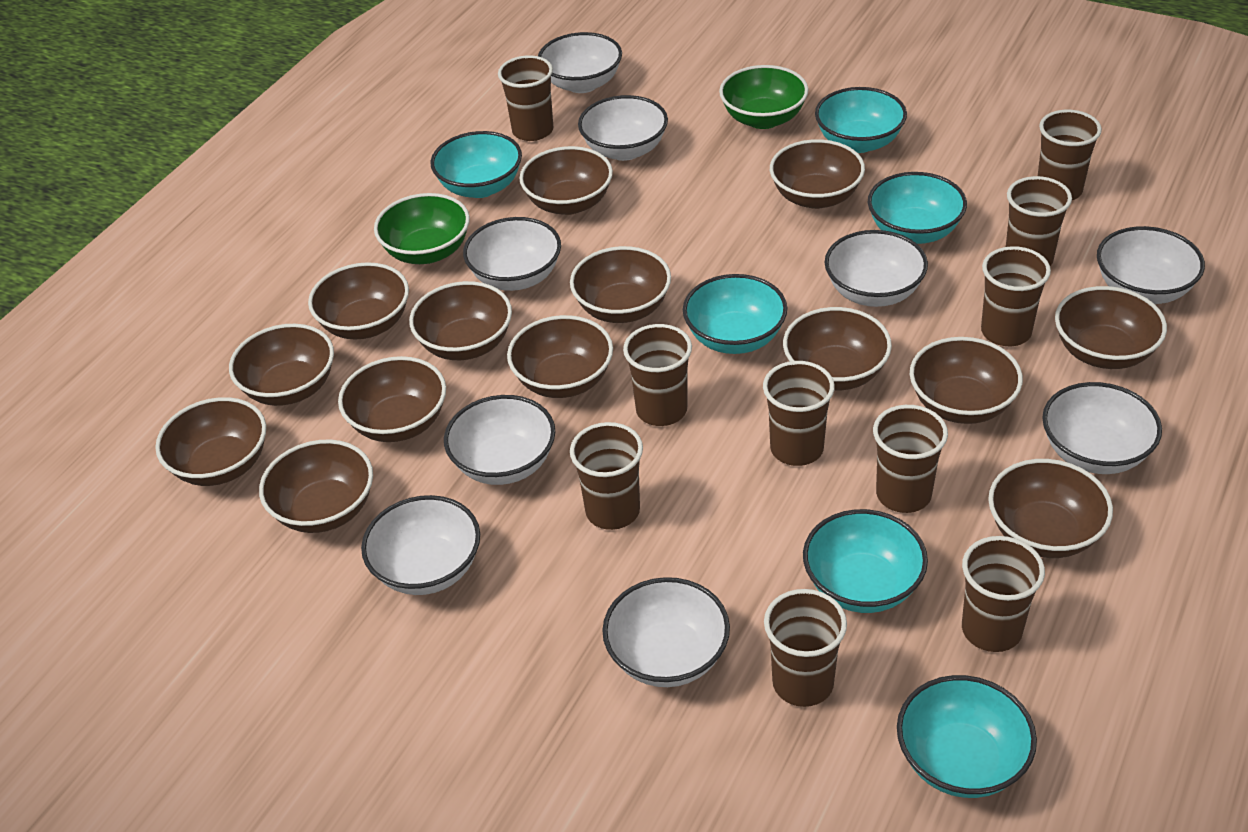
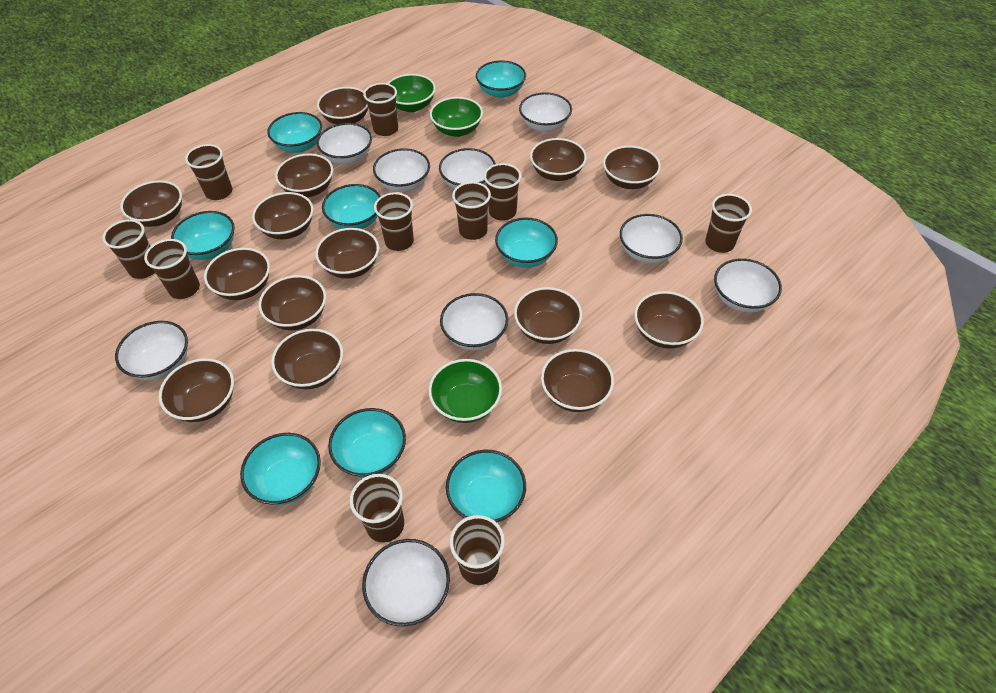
green bowl: [374,193,470,264] [719,65,809,129] = 2 -> [388,74,436,112] [428,359,502,423] [430,97,483,137] = 3
turquoise bowl: [431,131,522,198] [683,274,787,354] [803,509,928,613] [815,87,907,153] [868,172,967,244] [897,675,1037,798] = 6 -> [171,211,235,260] [240,433,321,505] [267,112,322,153] [322,184,381,229] [328,408,406,478] [446,450,526,523] [476,60,526,98] [495,218,558,268] = 8

